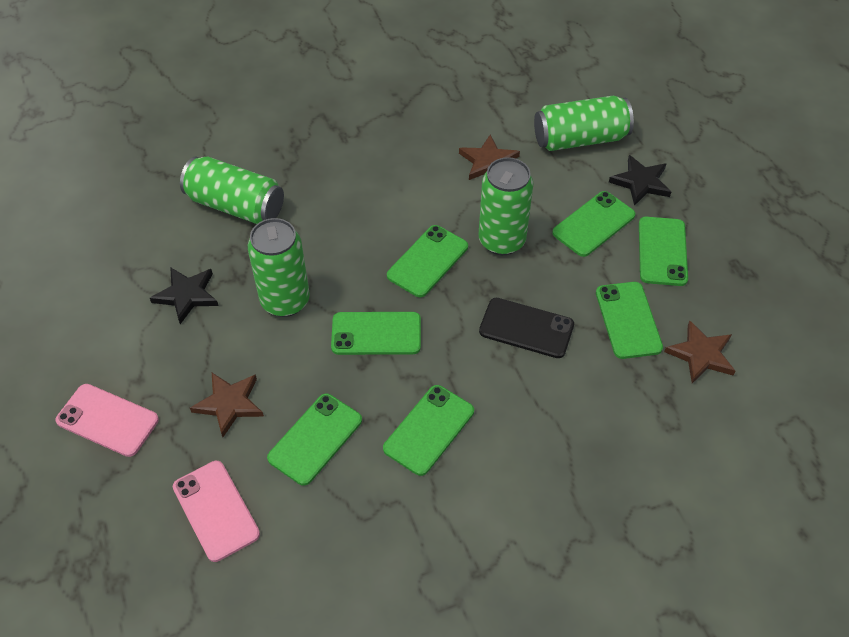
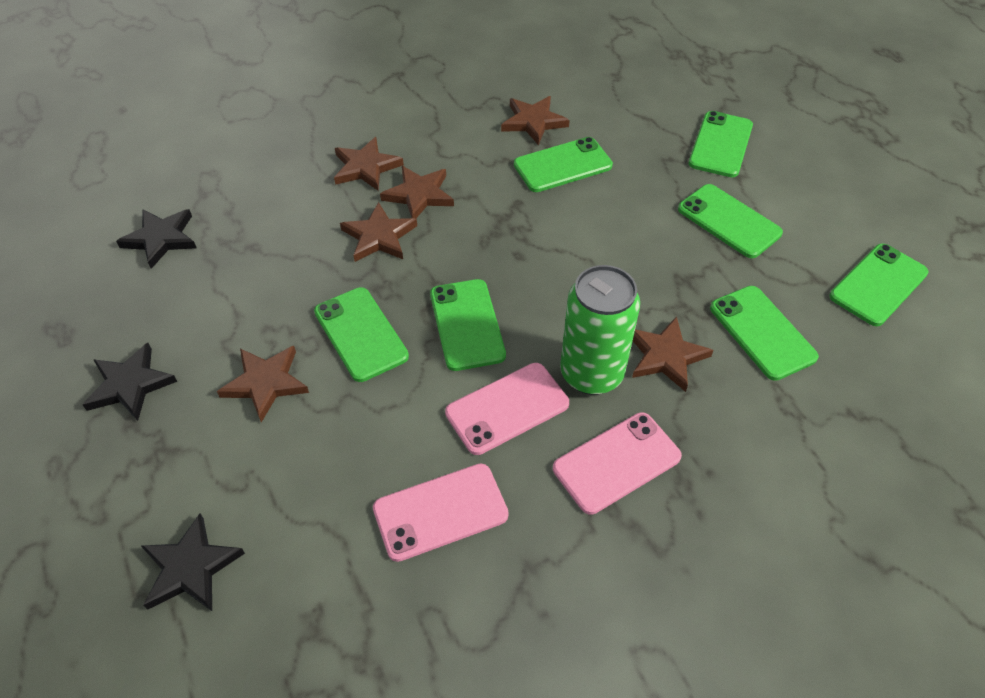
black phone: [479,298,574,358] = 1 -> none = 0
black star: [150,267,219,324] [609,155,671,206] = 2 -> [82,343,177,421] [116,209,197,269] [141,514,245,611] = 3
brown star: [190,373,264,437] [459,135,520,180] [664,321,735,383] = 3 -> [217,346,309,422] [334,137,404,191] [340,202,417,262] [380,166,454,219] [501,96,570,145] [632,316,713,392] = 6
green can: [180,156,284,224] [248,218,310,317] [478,157,534,255] [534,96,634,151] = 4 -> [560,265,640,395] = 1
pink phone: [56,384,159,457] [173,461,260,562] = 2 -> [373,464,509,562] [445,363,569,455] [553,413,682,515] = 3

